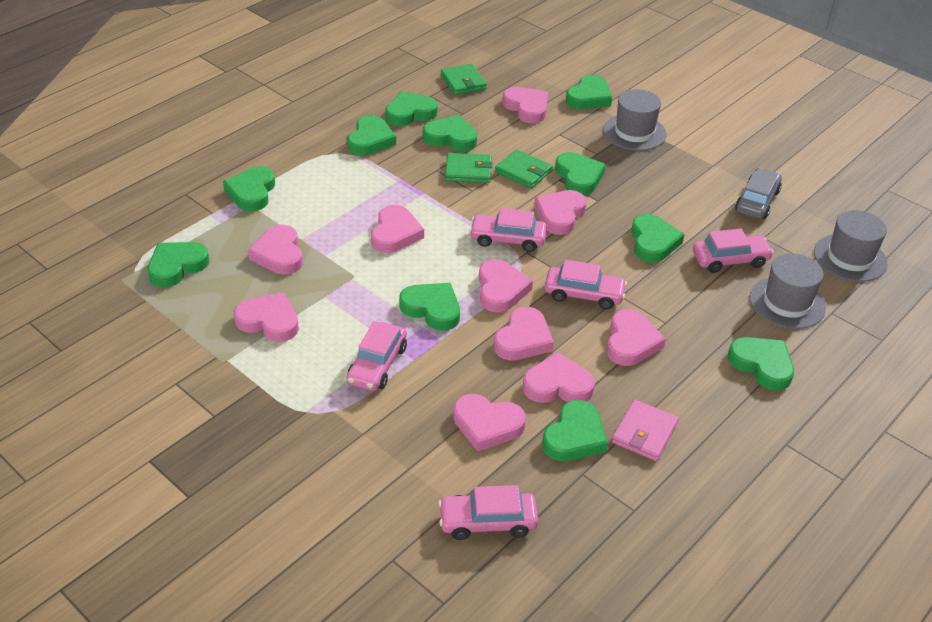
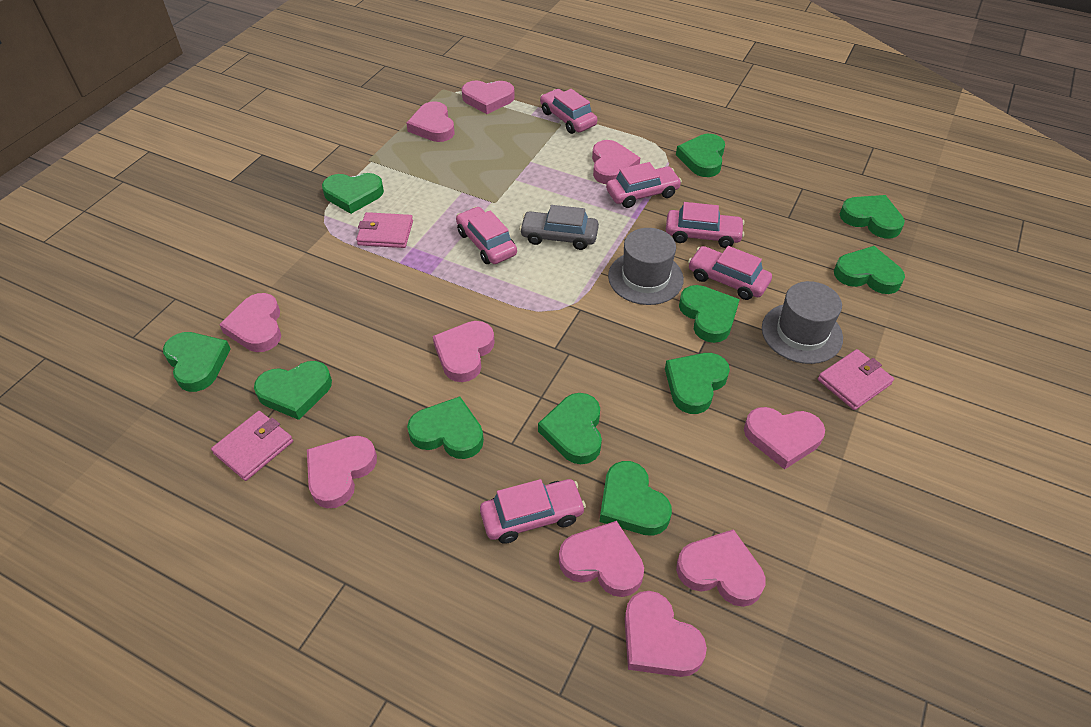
green wallet: [441,64,487,95] [445,153,493,183] [495,149,553,189] = 3 -> none = 0
grey hat: [603,89,666,151] [749,253,826,329] [814,210,887,282] = 3 -> [608,228,684,305] [762,281,843,364] = 2
pink car: [347,321,407,391] [438,485,538,540] [469,208,547,252] [545,260,627,309] [693,229,774,273] = 5 -> [456,207,517,264] [480,479,586,544] [540,89,597,134] [606,162,682,208] [666,202,745,248] [688,246,772,300] = 6
pink wallet: [612,400,679,461] = 1 -> [211,411,293,481] [356,212,413,248] [818,349,894,410] = 3

